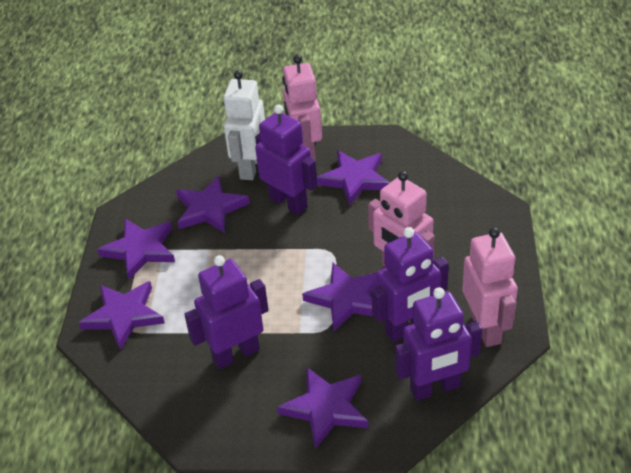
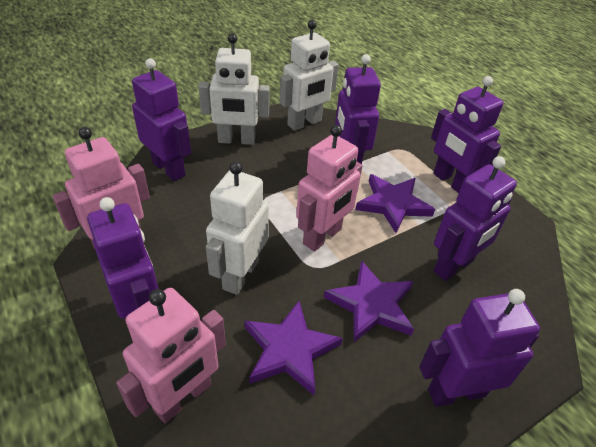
purple robot: [184,255,268,369] [255,104,318,215] [372,227,449,342] [395,287,482,401] = 4 -> [87,197,158,319] [132,58,191,181] [335,54,381,164] [419,289,540,407] [431,76,503,193] [434,156,517,281] = 6
purple star: [79,281,165,350] [97,219,175,280] [176,176,250,233] [277,367,368,449] [302,263,377,331] [317,150,390,206] = 6 -> [245,301,343,395] [324,260,414,342] [355,174,435,233] = 3
white robot: [223,70,265,180] = 1 -> [199,34,270,145] [206,161,269,295] [280,20,339,131] = 3

